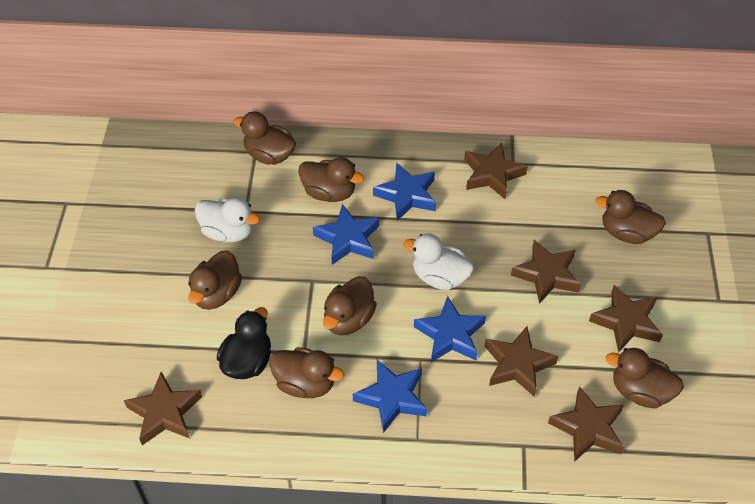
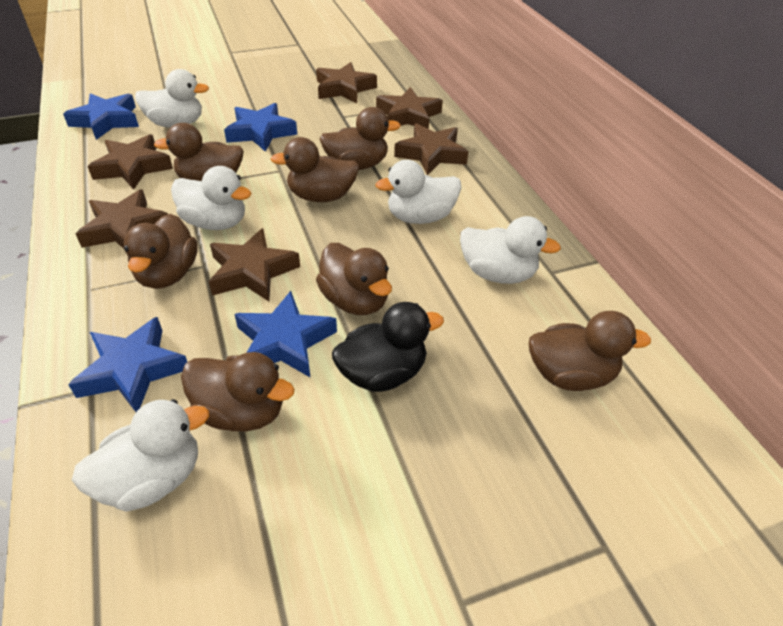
white duck: [195,197,260,242] [403,233,474,290] = 2 -> [72,399,209,512] [135,69,209,128] [171,166,251,230] [376,160,461,224] [460,216,561,284] = 5

